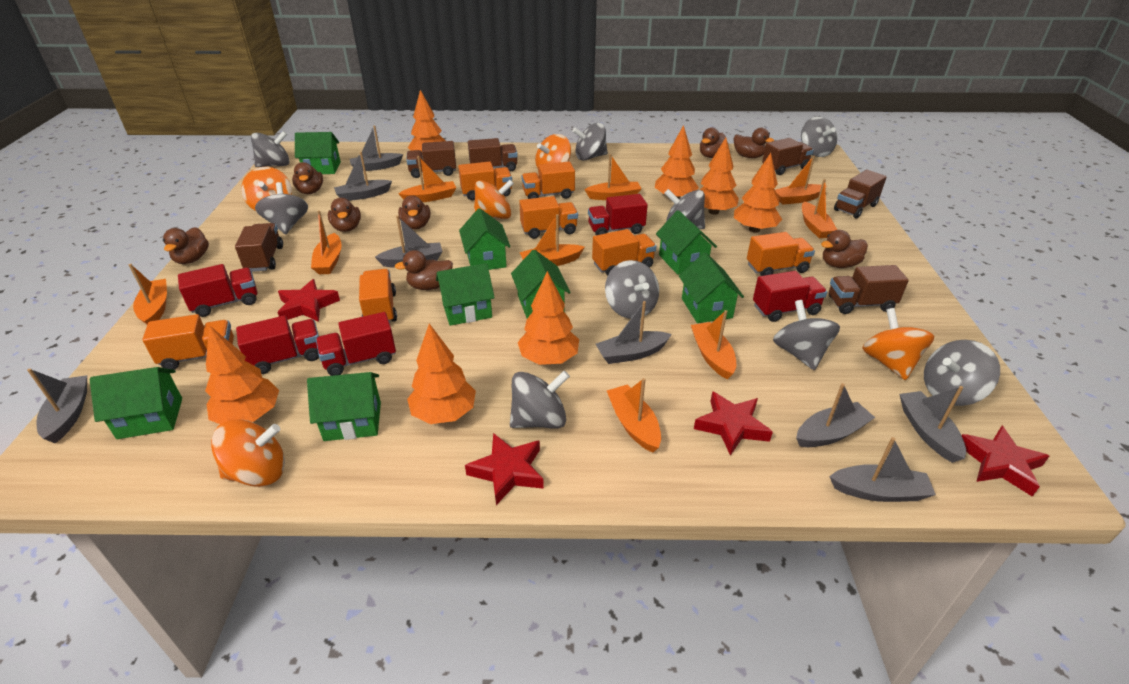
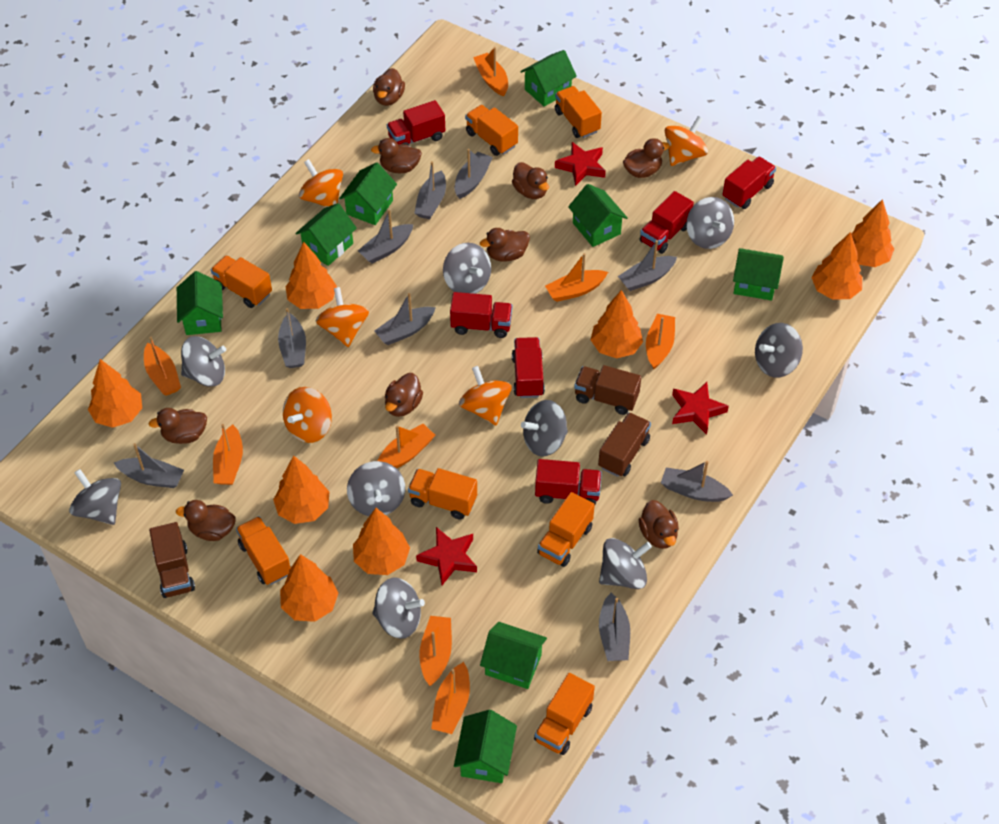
brown duck: [163,227,209,264] [292,162,323,194] [328,198,361,232] [395,250,453,290] [398,195,430,229] [700,128,726,158] [734,128,774,158] [821,230,868,268] = 8 -> [149,408,207,444] [176,500,236,541] [371,138,422,173] [373,68,405,106] [385,373,423,417] [480,228,530,262] [512,162,549,199] [623,138,670,178] [639,500,679,549] = 9
brown truck: [235,223,283,272] [406,141,456,178] [468,138,518,171] [762,138,813,175] [829,265,909,314] [834,170,887,218] = 6 -> [149,522,195,598] [574,365,641,415] [598,412,651,477] = 3
grey boat: [27,368,87,443] [334,152,392,201] [350,126,403,171] [375,216,443,267] [596,301,672,364] [796,383,875,447] [829,437,936,502] [899,386,966,463] = 8 -> [114,443,184,488] [278,308,306,368] [358,210,414,263] [375,293,436,345] [414,161,446,219] [455,149,493,199] [599,593,630,661] [618,240,677,291] [661,461,733,502] = 9
orange boat: [129,264,167,324] [311,211,342,274] [398,156,456,202] [520,214,585,266] [584,154,642,200] [607,378,661,453] [691,310,736,379] [775,155,826,205] [802,179,837,238] = 9 -> [144,337,181,396] [213,424,243,485] [377,424,435,468] [419,616,452,686] [431,662,470,734] [473,47,508,96] [545,253,608,302] [646,314,675,369] = 8
orange tree: [205,325,279,424] [407,324,476,424] [408,90,445,151] [518,271,579,365] [655,125,699,200] [700,138,739,215] [734,153,782,233] = 7 -> [88,359,142,428] [273,455,330,524] [280,554,339,622] [285,242,337,309] [353,508,410,575] [590,290,643,358] [811,232,862,300] [851,199,894,267] = 8
red star: [277,279,340,322] [465,433,544,505] [694,391,773,456] [961,426,1049,497] = 4 -> [416,527,477,585] [555,142,606,186] [672,382,729,435] = 3
red truck: [178,264,257,317] [236,316,319,374] [316,312,396,376] [588,194,648,235] [753,271,827,322] = 5 -> [387,100,445,146] [450,292,512,338] [512,337,545,398] [535,459,602,505] [640,191,694,254] [722,157,776,209] = 6

